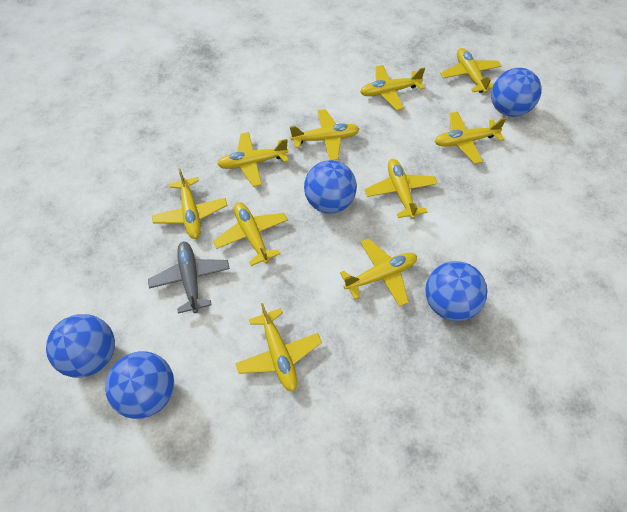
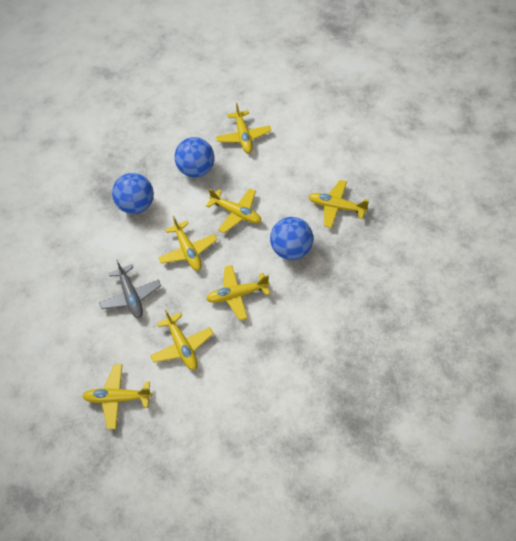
blue ball: [46,314,115,378] [105,351,174,419] [304,160,357,214] [425,261,487,321] [491,68,542,117] = 5 -> [112,173,154,214] [174,137,214,177] [270,217,313,260] = 3
yellow plane: [152,168,228,239] [213,202,288,266] [217,132,289,187] [235,303,322,392] [290,109,359,161] [340,238,417,307] [360,65,425,110] [365,159,438,219] [434,112,506,164] [440,48,502,93] = 10 -> [82,364,152,429] [150,309,214,370] [158,216,217,271] [206,188,261,233] [206,265,270,320] [216,103,271,153] [308,180,369,228] = 7

